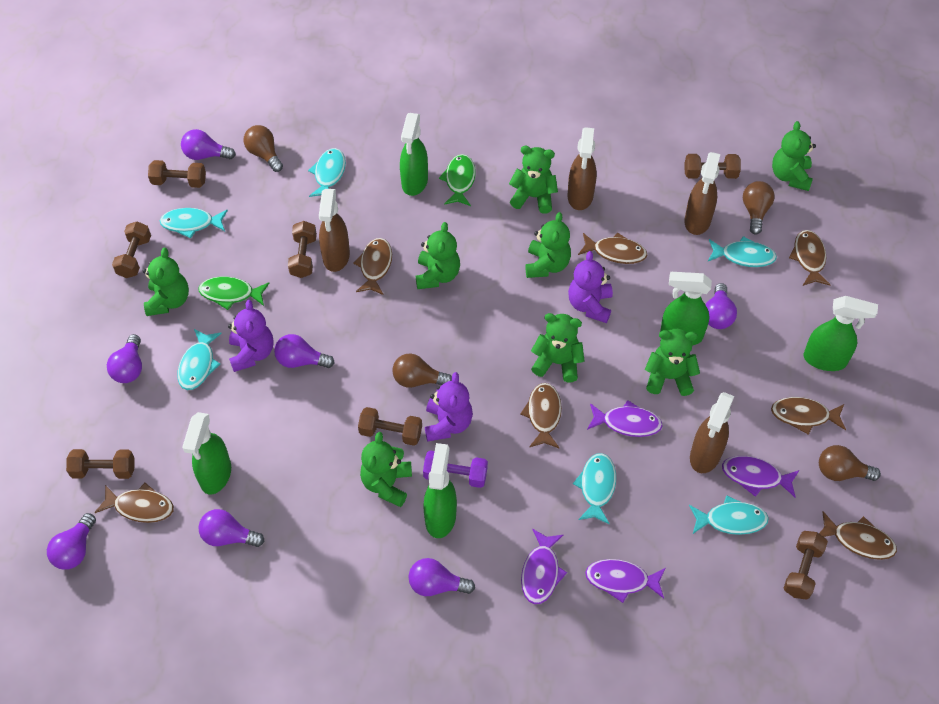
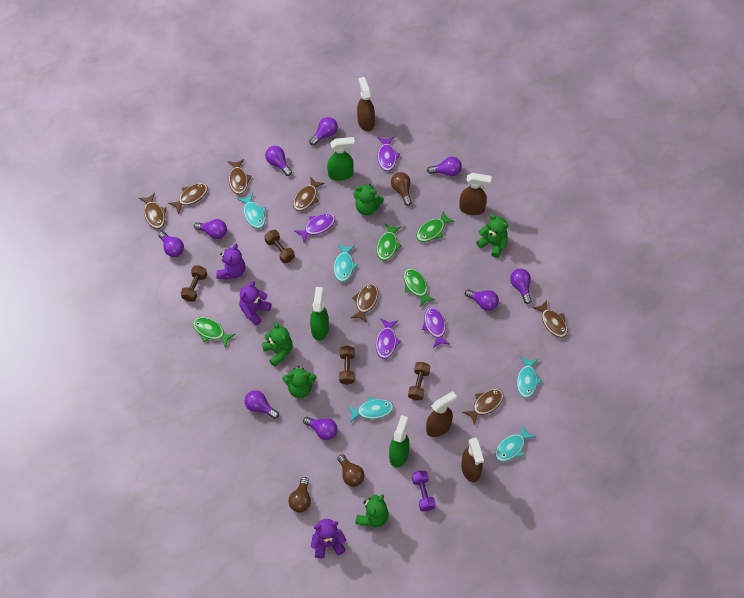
brown dumbbell: [66,449,135,479] [112,221,151,278] [148,160,206,188] [288,221,317,278] [358,407,422,446] [685,154,741,179] [784,531,828,600] = 7 -> [181,266,207,302] [265,230,295,263] [339,346,355,385] [408,362,430,400] = 4
brown light bulb: [243,125,283,172] [392,353,452,388] [743,181,775,235] [819,445,881,481] = 4 -> [288,477,311,512] [337,454,365,487] [391,172,412,206] = 3
green fish: [198,277,269,310] [439,154,476,206] = 2 -> [193,317,236,348] [377,223,402,261] [404,268,435,307] [417,211,455,242] = 4
green spray bottle: [182,412,231,494] [400,113,428,196] [423,443,457,538] [660,272,712,345] [803,296,878,371] = 5 -> [310,287,329,341] [327,137,355,181] [389,415,410,468] = 3
green teddy bear: [143,248,189,316] [360,432,412,507] [416,222,460,289] [509,146,558,214] [525,212,571,278] [531,313,585,382] [645,329,700,396] [772,121,816,191] = 8 -> [262,322,293,367] [282,366,317,398] [353,184,384,216] [355,494,389,527] [476,214,509,258] = 5
purple light bulb: [47,513,96,570] [107,334,142,383] [181,129,236,160] [198,509,264,547] [274,334,335,368] [408,558,475,596] [705,283,737,329] = 7 -> [159,231,184,257] [194,219,227,239] [245,390,279,419] [265,146,292,176] [303,417,338,440] [309,117,338,146] [427,157,462,176] [465,289,499,311] [510,269,532,304] = 9
turquoise fish: [160,208,228,238] [177,329,222,390] [308,148,346,197] [573,453,616,525] [689,495,769,535] [708,236,777,267] = 6 -> [237,193,266,229] [334,244,358,282] [347,397,394,423] [495,424,536,462] [517,356,542,398] = 5

